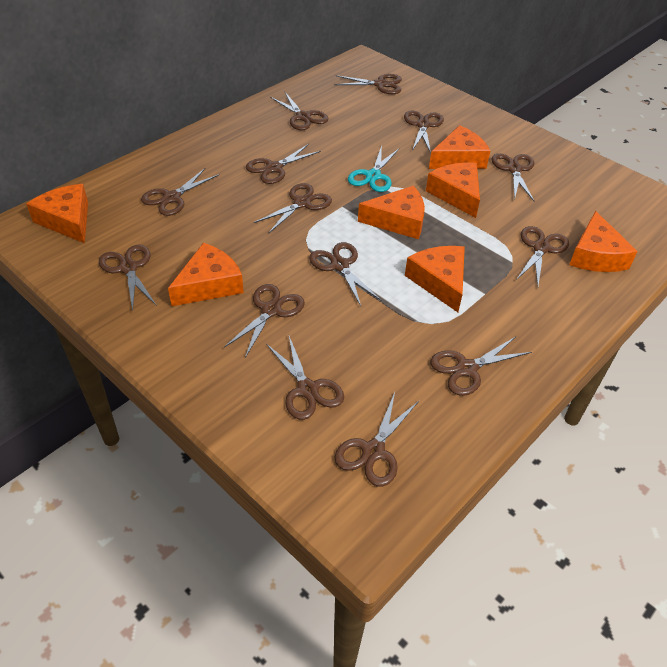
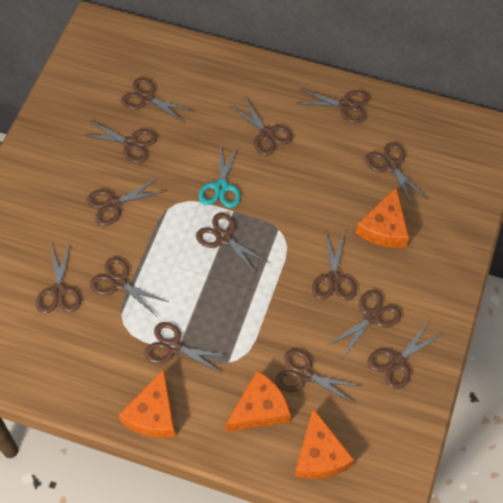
orange cheese: [26,184,88,243] [168,243,244,306] [358,186,425,239] [405,246,465,312] [426,162,480,218] [429,125,490,169] [569,211,638,272] = 7 -> [119,369,176,438] [226,371,291,432] [295,408,354,479] [356,188,409,248] = 4

